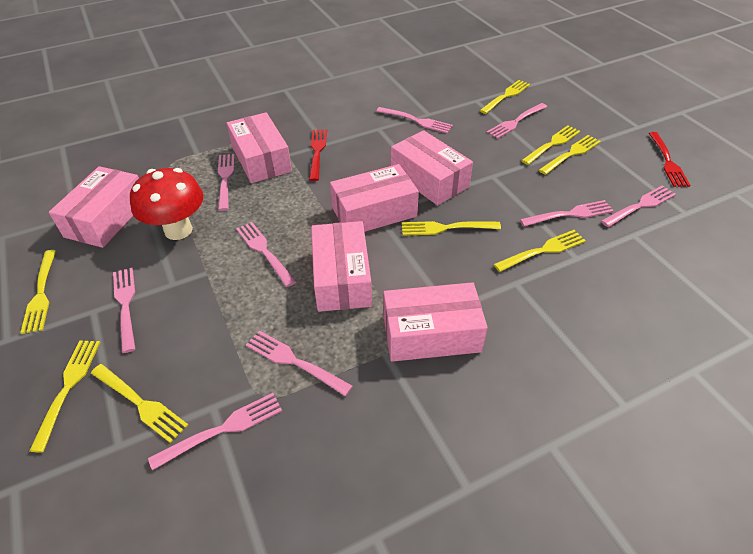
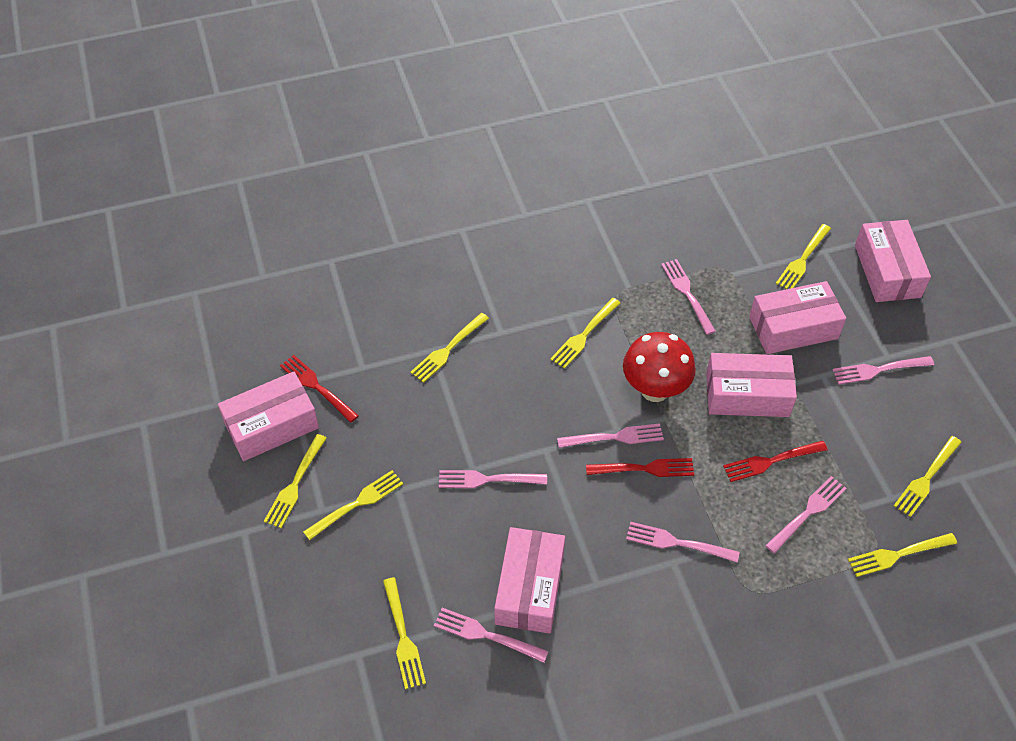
pink box: [49,166,139,248] [226,112,292,183] [311,221,372,312] [330,164,419,232] [383,282,488,362] [391,130,473,206] = 6 -> [218,371,319,461] [494,527,565,634] [706,353,797,417] [749,281,846,354] [855,220,931,302] = 5
pink fork: [113,268,135,353] [148,393,282,471] [218,154,235,211] [236,222,296,287] [246,330,353,396] [376,107,453,133] [486,103,547,139] [520,200,614,226] [601,185,676,227] = 9 -> [434,608,549,663] [439,470,547,488] [557,423,664,448] [626,522,740,562] [661,259,716,335] [765,476,847,554] [832,356,934,385] = 7
red fork: [309,130,327,181] [649,132,691,187] = 2 -> [280,355,359,423] [586,458,694,477] [723,441,828,482] = 3

